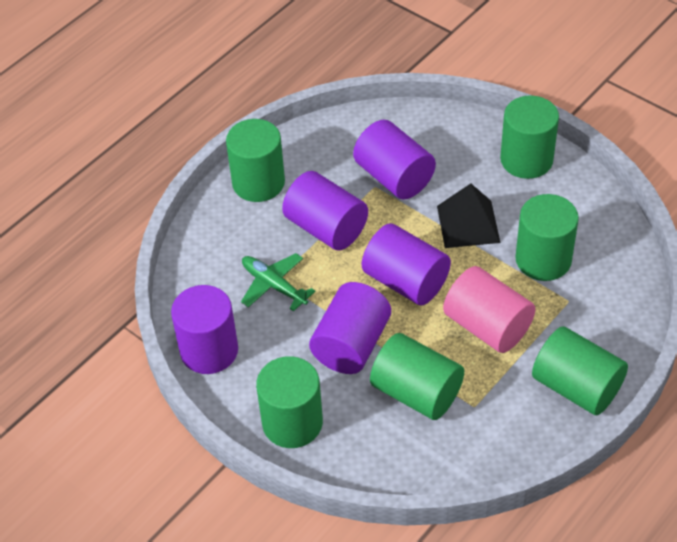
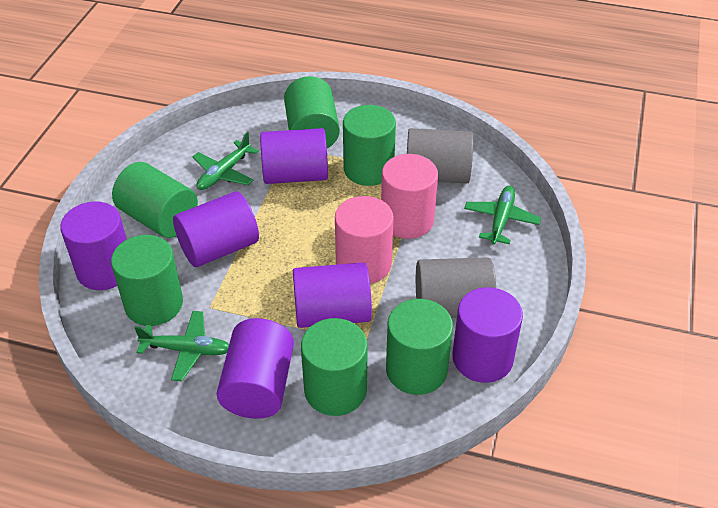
black pyramid: [437,183,500,248] = 1 -> none = 0
green plane: [241,253,315,311] = 1 -> [135,311,229,381] [192,132,259,190] [464,186,541,245] = 3
grey cylinder: none = 0 -> [407,128,473,184] [416,257,496,318] = 2
pink cylinder: [443,266,536,353] = 1 -> [335,196,394,284] [381,154,438,239] = 2
purple cylinder: [171,285,238,374] [282,171,368,251] [309,282,391,374] [353,120,436,199] [362,223,451,305] = 5 -> [60,202,127,290] [173,191,259,267] [217,318,294,419] [260,128,328,184] [293,262,372,328] [452,287,523,383] = 6

